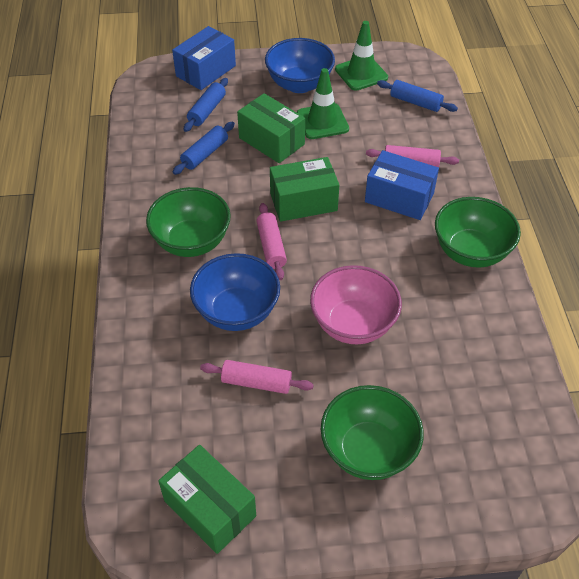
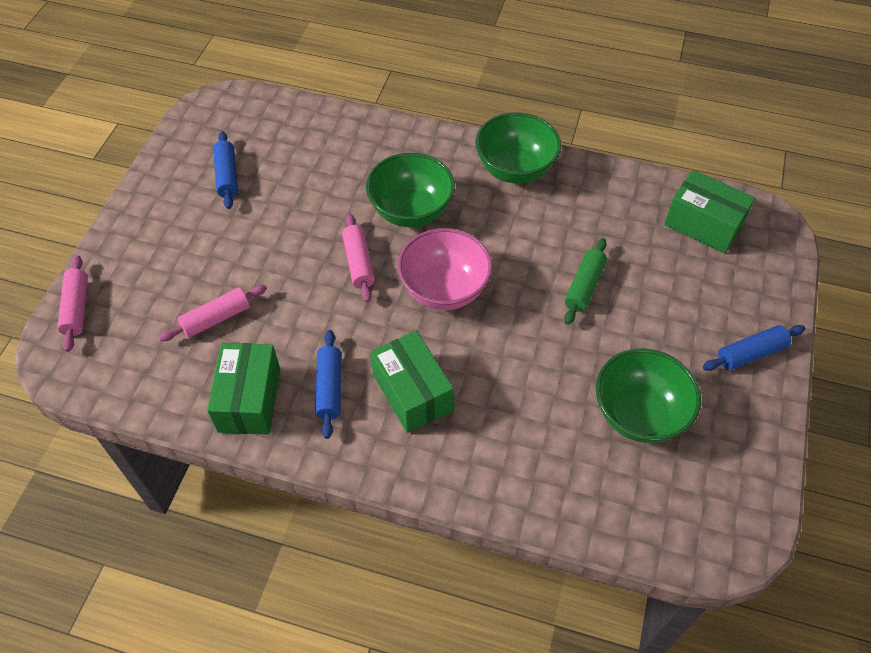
blue bowl: [190,253,280,331] [265,38,335,93] = 2 -> none = 0
blue box: [172,26,236,90] [365,150,439,220] = 2 -> none = 0
green rolling pin: none = 0 -> [564,238,607,325] = 1
green traffic cone: [297,68,349,139] [335,21,388,91] = 2 -> none = 0

